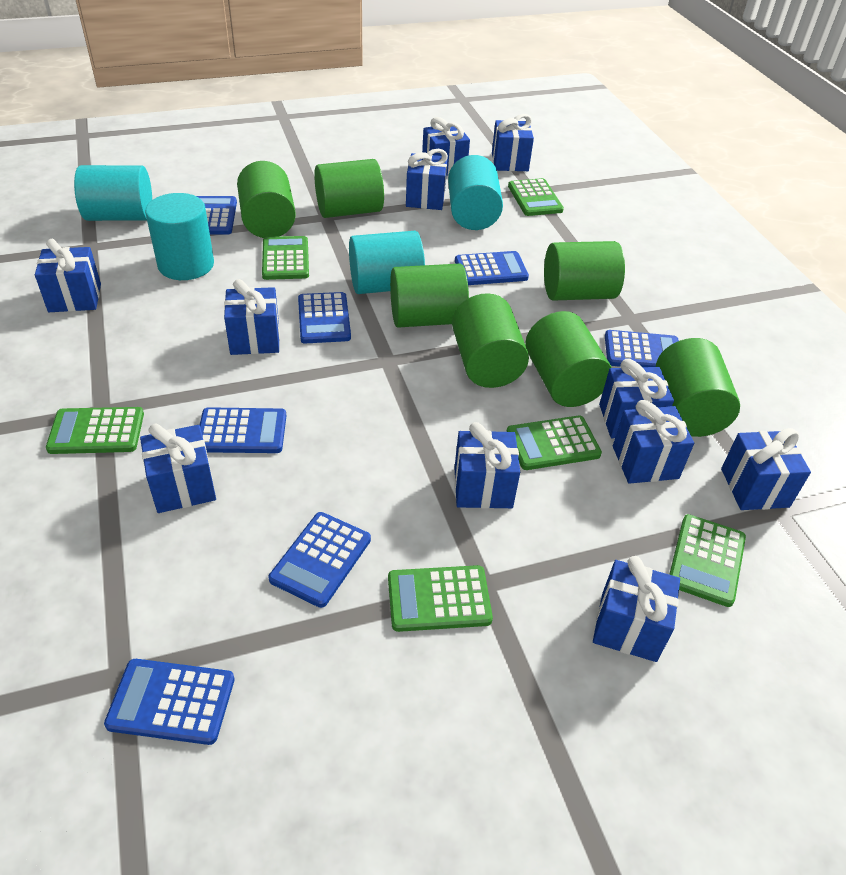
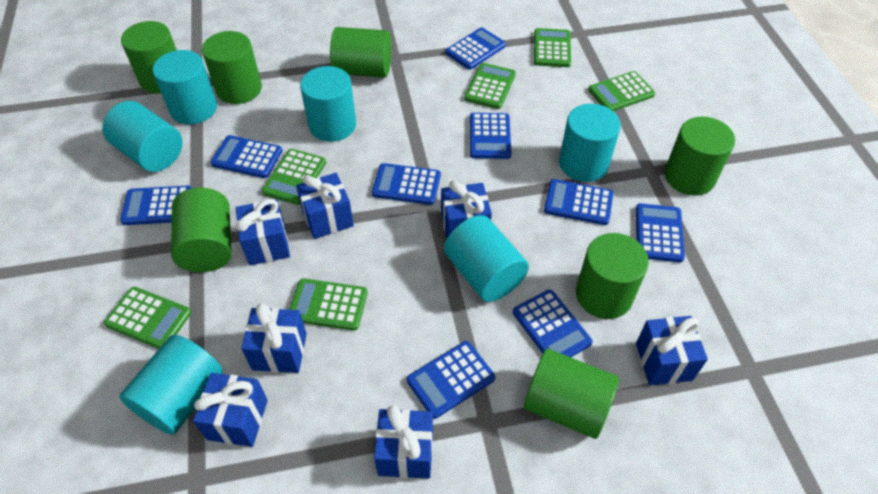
blue calculator: [104,659,235,745] [197,196,237,235] [200,407,286,453] [269,512,371,608] [298,292,351,343] [455,251,529,285] [605,330,679,367] = 7 -> [120,186,192,225] [210,135,282,178] [372,163,441,205] [407,341,495,419] [445,27,506,70] [470,113,511,159] [513,289,593,357] [544,179,613,225] [636,203,685,263] = 9
blue gift: [35,239,101,312] [140,423,216,513] [224,279,280,355] [406,149,448,210] [422,117,470,176] [454,422,520,509] [492,114,534,171] [593,556,680,662] [599,359,674,438] [613,400,694,484] [721,428,811,510] = 11 -> [193,373,268,447] [236,199,290,265] [241,303,307,373] [296,173,354,239] [374,405,433,479] [441,180,492,238] [636,316,708,385] = 7
turquoise cylinder: [74,165,152,221] [145,193,214,280] [349,231,425,294] [448,155,503,230] = 4 -> [102,101,183,172] [119,335,223,435] [153,50,217,125] [300,66,356,142] [444,215,529,302] [559,104,621,182] = 6

